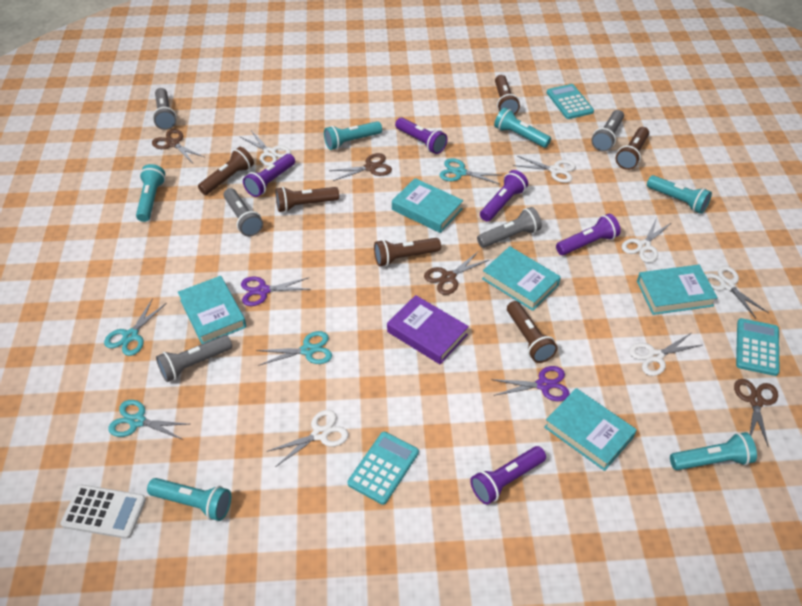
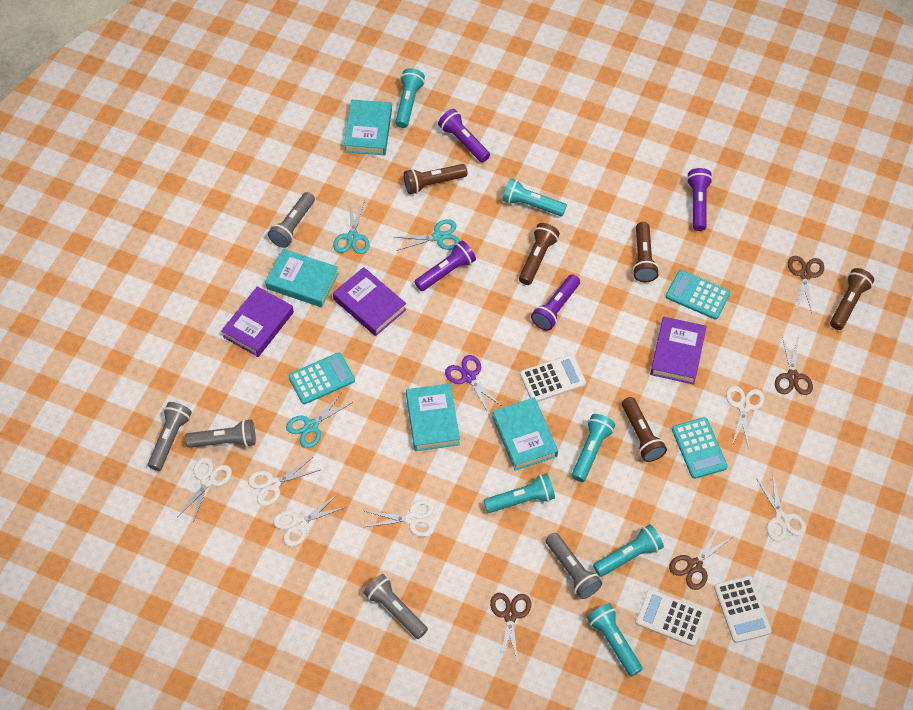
brown flashlight: [198,147,254,195] [275,187,339,212] [374,238,441,266] [495,75,520,115] [507,301,557,363] [616,127,649,170] = 6 -> [404,164,468,194] [519,223,560,285] [622,397,667,462] [632,222,659,282] [830,268,874,330] = 5
purple book: [387,295,469,364] = 1 -> [221,286,294,357] [333,267,407,336] [650,317,707,385] = 3
purple flashlight: [243,154,295,197] [395,118,448,154] [470,446,546,505] [480,170,528,222] [556,214,621,255] = 5 -> [415,240,476,291] [438,109,490,162] [531,274,580,331] [687,168,713,231] = 4
purple scissors: [241,276,311,306] [491,366,570,401] = 2 -> [445,355,503,414] = 1
turquoise book: [178,276,246,344] [392,178,463,233] [482,246,561,311] [544,388,637,471] [637,265,718,315] = 5 -> [265,249,339,307] [344,100,392,155] [406,383,460,451] [492,397,558,471] = 4
turquoise scissors: [104,298,167,356] [108,400,188,440] [256,331,332,366] [440,158,500,184] = 4 -> [286,392,353,448] [333,200,370,254] [394,219,460,251] = 3
white calculator: [61,485,146,539] = 1 -> [520,355,586,402] [635,589,707,647] [714,576,772,643] = 3

